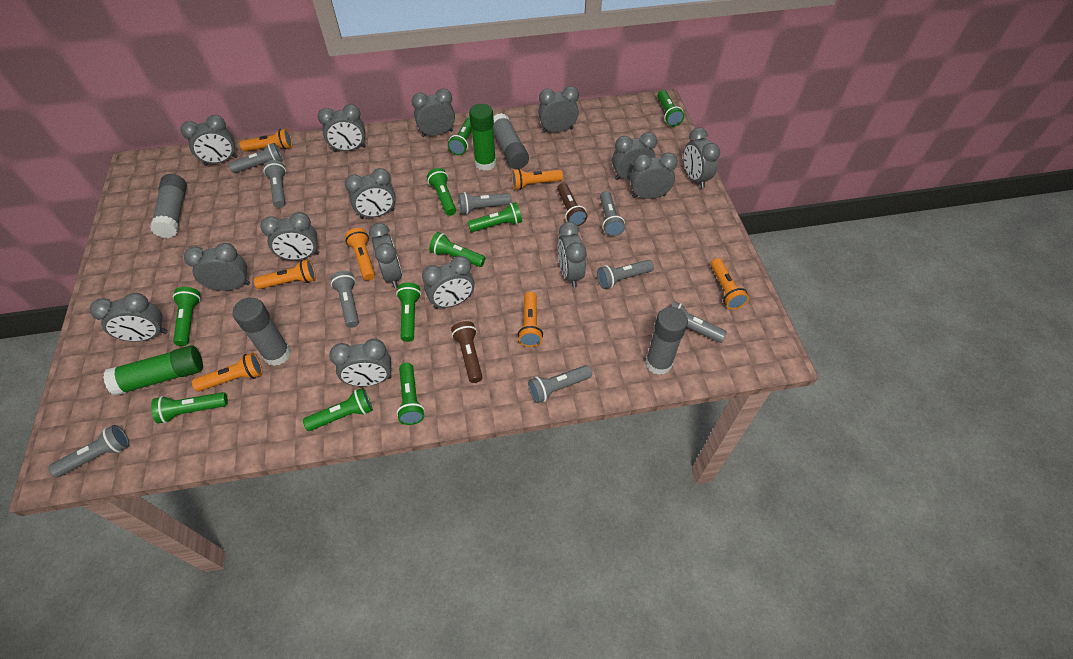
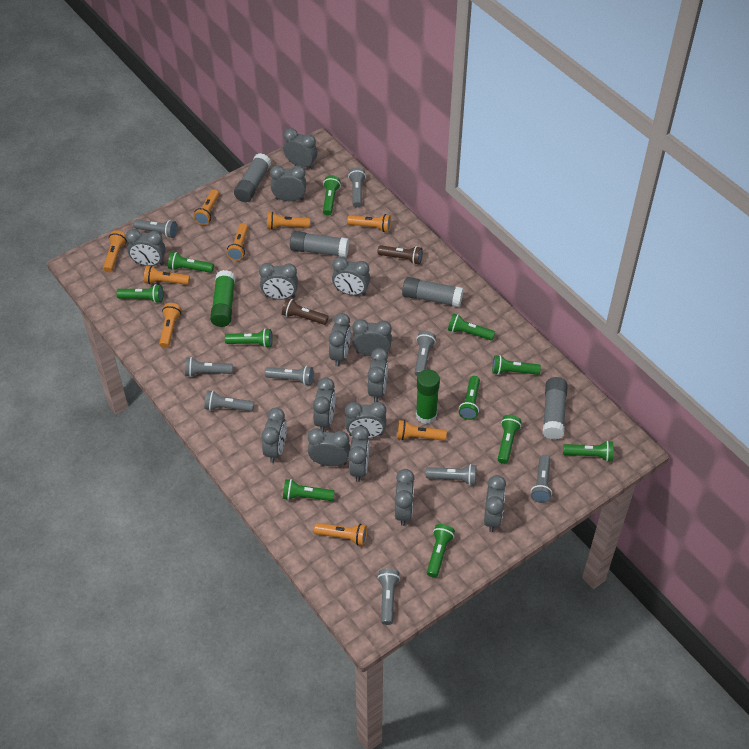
green flashlight: [151,392,228,423] [173,287,201,346] [303,388,373,431] [396,283,421,342] [397,363,425,425] [427,168,456,216] [429,232,485,267] [448,117,472,155] [468,202,522,232] [658,90,684,126] = 10 -> [116,284,163,303] [168,252,214,273] [225,328,272,348] [283,479,335,501] [323,175,341,216] [427,524,455,578] [448,313,495,340] [459,376,480,420] [492,355,541,375] [498,415,522,464] [563,441,613,461] = 11
orange flashlight: [192,353,263,392] [240,129,292,151] [254,259,316,289] [345,228,375,281] [511,168,563,190] [518,292,543,347] [711,258,749,310] = 7 -> [103,230,127,272] [144,266,190,285] [159,303,182,348] [193,189,219,225] [227,223,248,261] [267,212,310,230] [314,523,367,546] [347,214,391,232] [397,420,447,441] = 9

